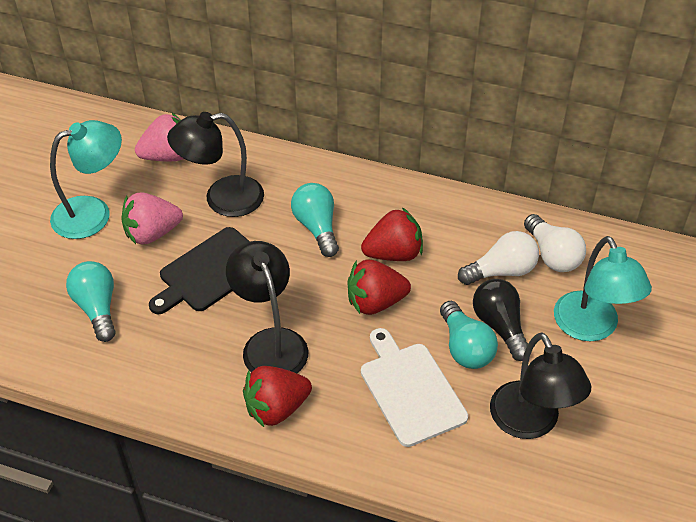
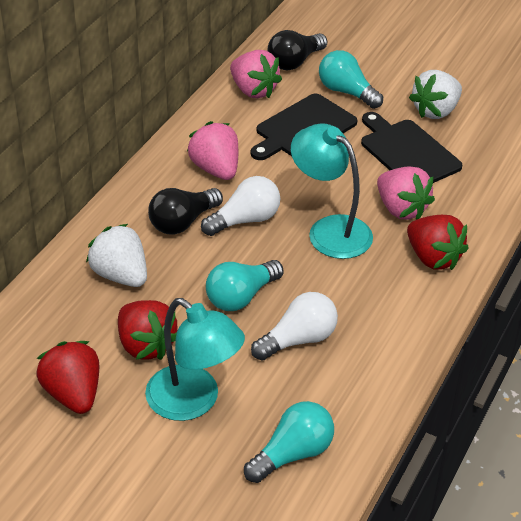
black cutting board: [149,227,250,314] = 1 -> [251,93,357,160] [361,112,462,183] = 2
black lamp: [167,112,264,217] [226,241,308,373] [490,333,591,439] = 3 -> none = 0
black light bulb: [473,279,528,361] = 1 -> [148,188,223,235] [267,30,327,71] = 2
pink strawberry: [122,192,183,244] [135,113,184,161] = 2 -> [187,121,238,180] [230,50,282,98] [377,166,435,220] = 3
white cutting board: [361,328,468,447] = 1 -> none = 0
white strawberry: none = 0 -> [86,224,147,287] [409,70,462,119] = 2

